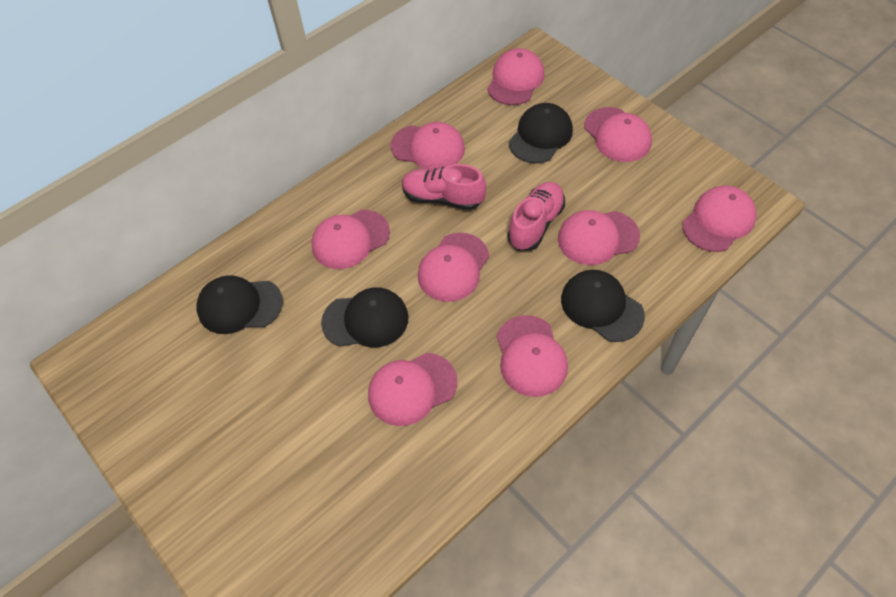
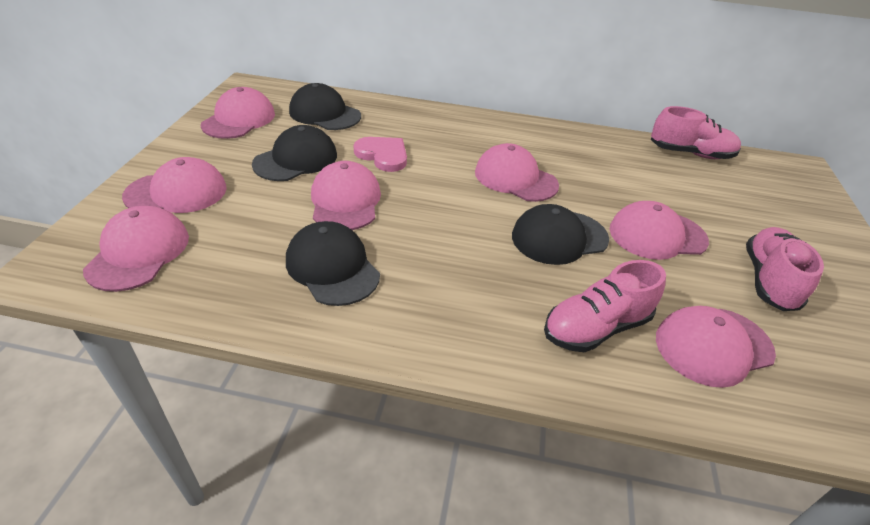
pink cap: [311,210,390,269] [368,353,458,426] [391,122,465,170] [418,233,489,302] [487,48,545,105] [497,315,568,397] [558,210,640,265] [584,107,652,162] [682,186,757,252] = 9 -> [83,206,189,292] [122,157,227,213] [201,87,275,139] [311,161,381,230] [475,143,559,202] [610,201,709,260] [656,306,776,388] = 7
pink heart: none = 0 -> [353,137,407,172] = 1
pink shoe: [402,164,486,210] [507,182,565,251] = 2 -> [544,260,666,352] [651,106,741,159] [746,227,824,311] = 3

